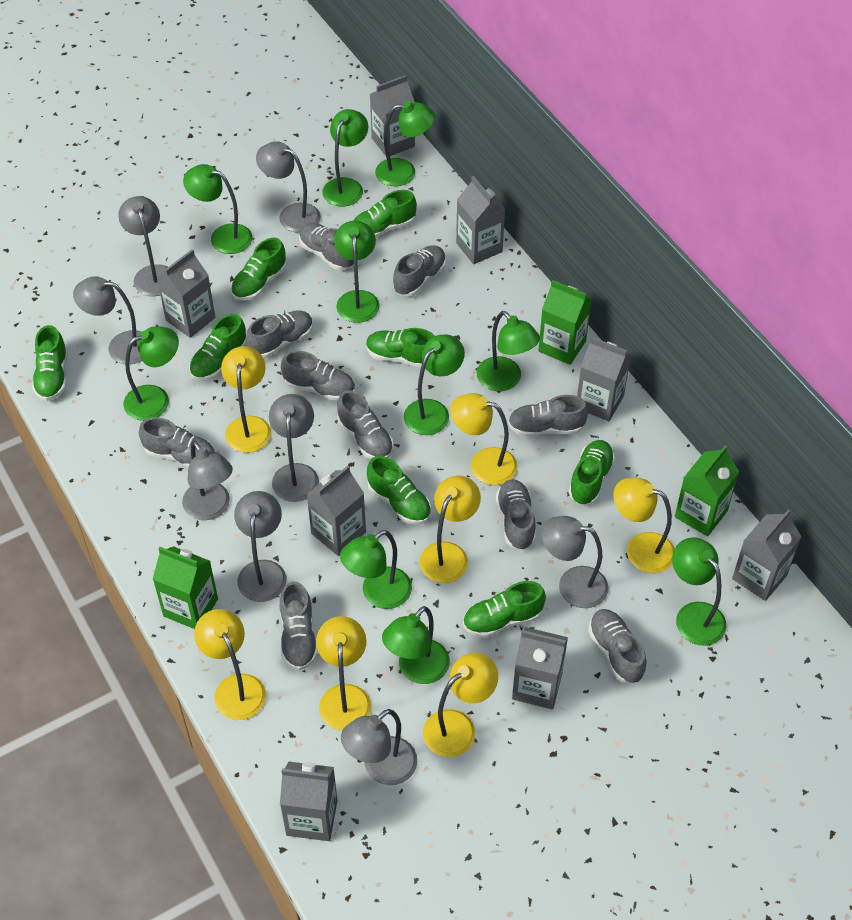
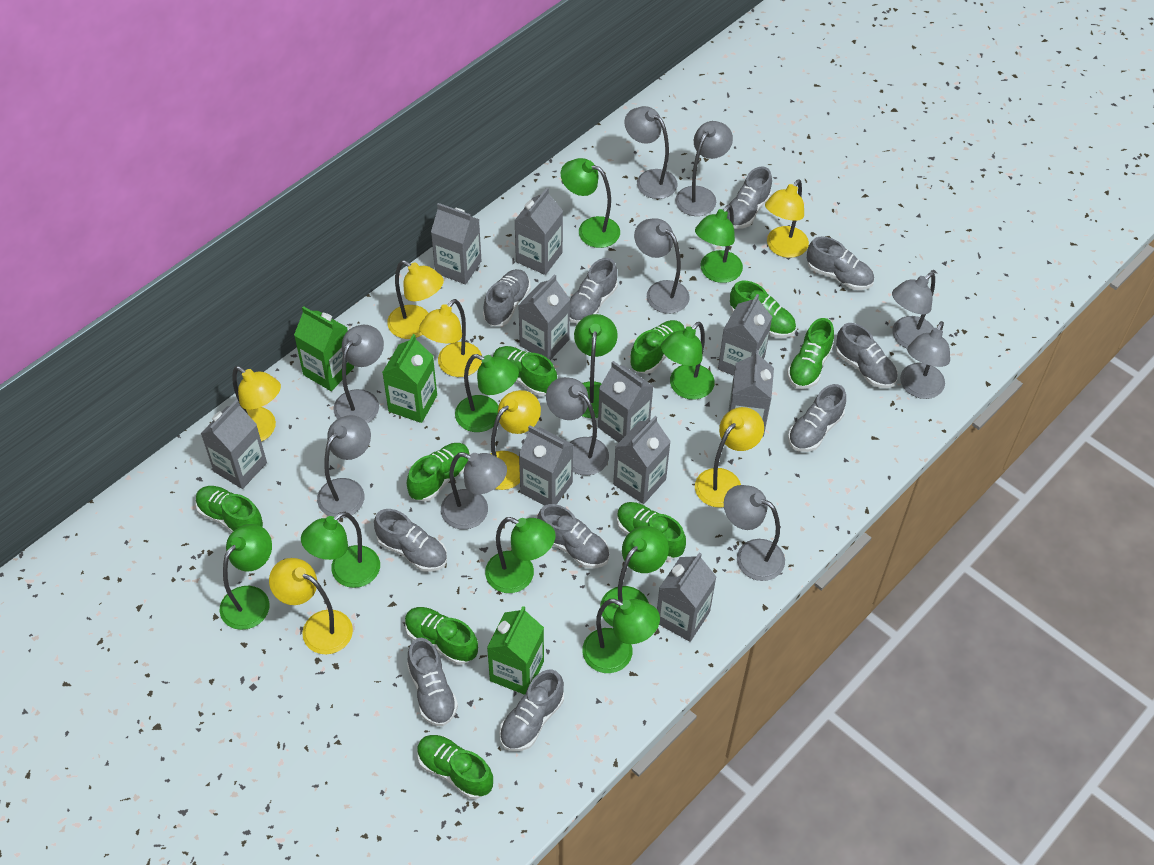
green shoe: [32,325,68,401] [189,314,247,381] [231,238,286,301] [353,190,417,238] [366,328,435,368] [367,456,431,524] [463,581,546,638] [569,440,615,505] = 8 -> [195,486,263,532] [405,607,478,665] [407,443,470,502] [417,735,493,799] [493,346,557,396] [617,502,686,560] [630,320,685,374] [730,281,796,338] [787,318,834,389] = 9
grey carton: [157,249,215,338] [280,761,337,841] [306,466,366,556] [370,75,415,156] [456,176,505,264] [512,627,568,709] [577,337,631,421] [732,510,802,601] = 8 -> [200,400,267,489] [431,203,481,284] [514,188,563,275] [518,274,570,360] [519,425,573,506] [598,361,654,443] [613,416,671,504] [657,552,716,642] [718,294,772,376] [728,350,774,437] = 10
grey lamp: [73,276,142,364] [118,196,168,296] [182,441,233,520] [234,491,287,602] [256,141,321,233] [269,394,319,502] [341,709,417,785] [541,516,609,608] = 8 -> [317,415,371,518] [334,325,384,423] [441,452,507,529] [546,377,609,476] [625,106,677,199] [634,218,690,314] [675,121,733,216] [724,485,785,581] [892,272,935,348] [900,321,950,399] = 10

